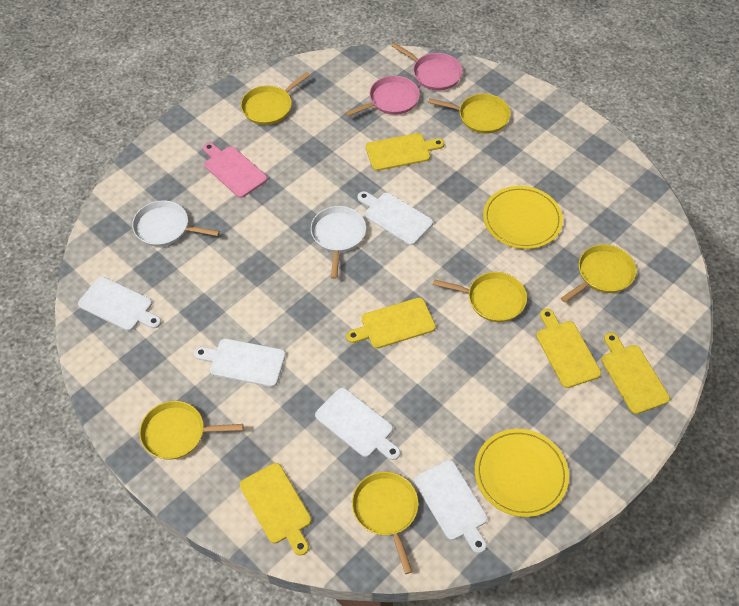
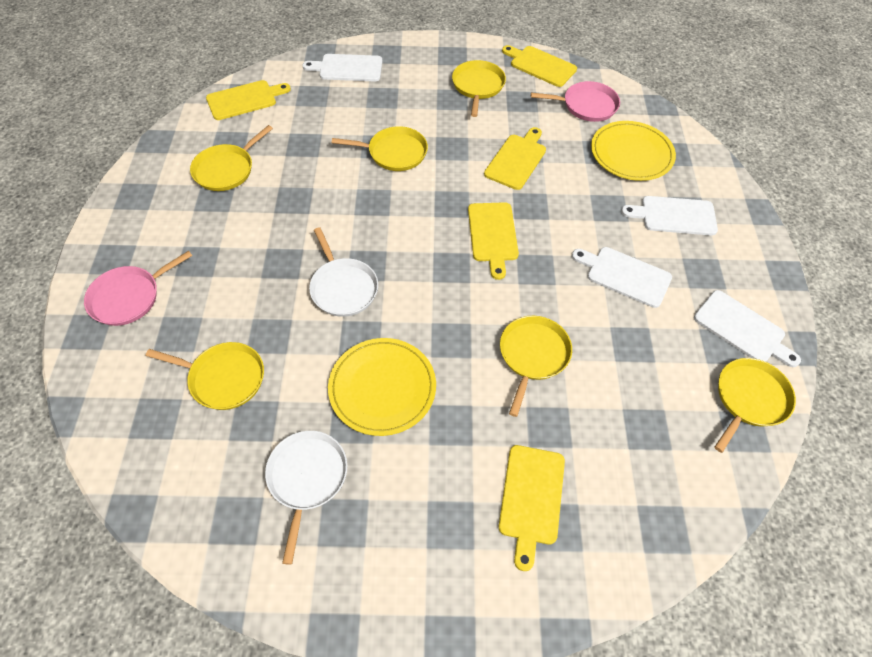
pink cutting board: [203,143,267,198] = 1 -> none = 0
white cutting board: [78,277,161,331] [194,339,286,387] [315,388,400,460] [358,191,433,245] [414,460,488,553] = 5 -> [303,54,382,81] [572,247,672,308] [621,196,718,236] [694,290,801,367] = 4

